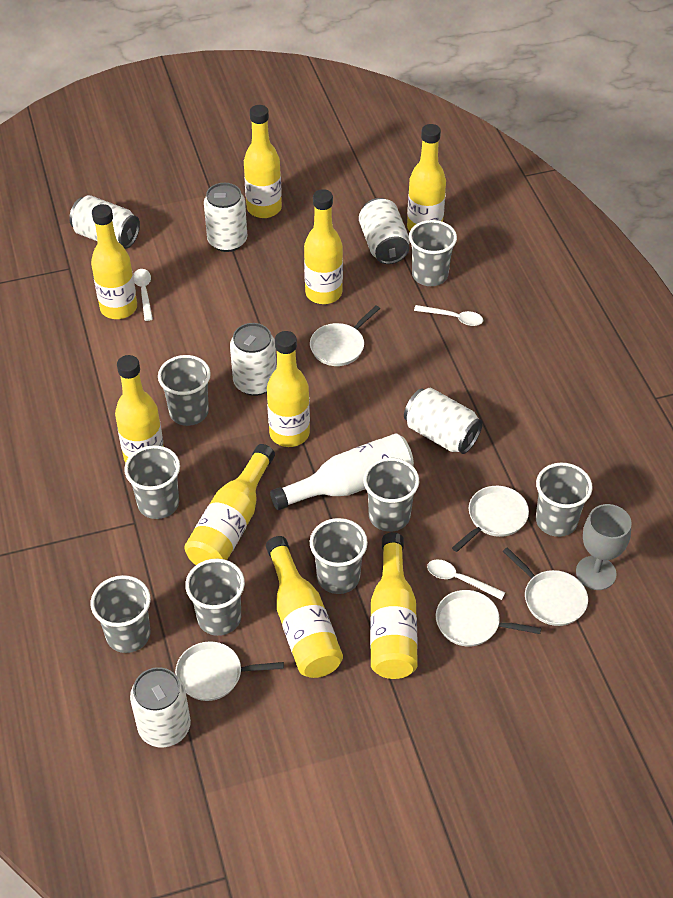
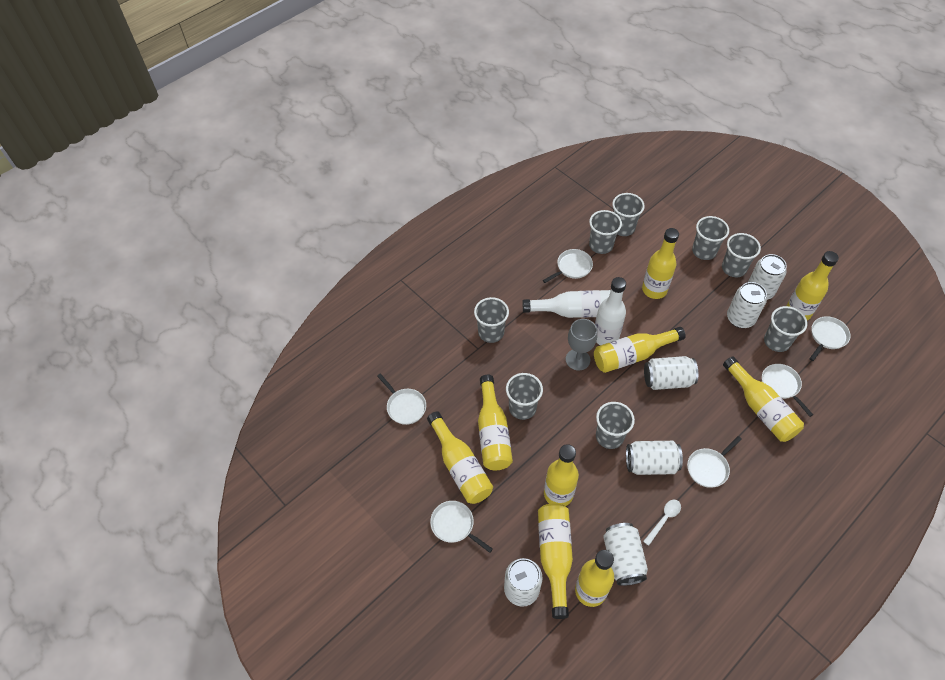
white bottle: [270,433,414,510] = 1 -> [523,290,611,318] [595,277,626,345] = 2
white pan: [175,641,284,701] [310,305,380,366] [436,590,541,646] [452,486,529,552] [503,547,588,626] = 5 -> [377,374,426,425] [430,501,493,553] [543,249,593,283] [687,436,742,488] [762,364,813,417] [809,316,851,361] = 6
white spoon: [133,269,153,321] [414,305,483,326] [427,559,505,600] = 3 -> [643,500,681,546] = 1

